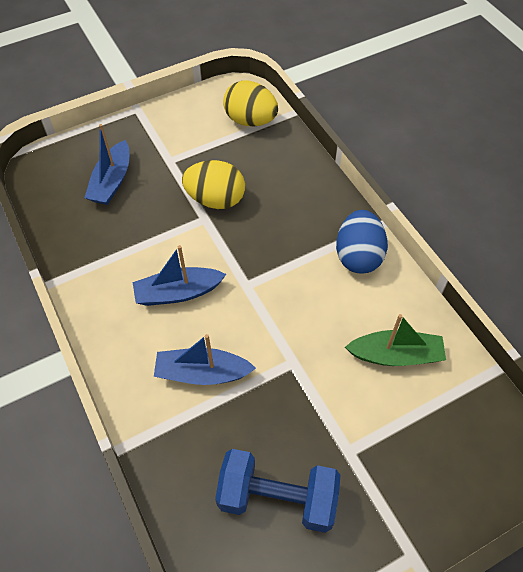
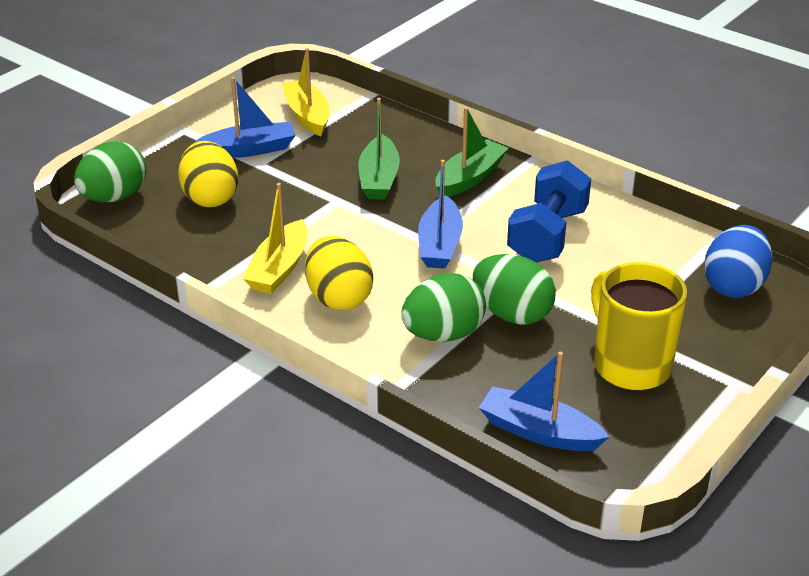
green boat: [345,314,446,366] = 1 -> [358,98,400,200] [435,107,508,197] = 2
green egg: none = 0 -> [74,141,146,202] [401,273,486,342] [473,254,556,325] = 3
yellow boat: none = 0 -> [243,183,307,294] [282,48,329,136] = 2
yellow mug: none = 0 -> [591,262,687,390] = 1

